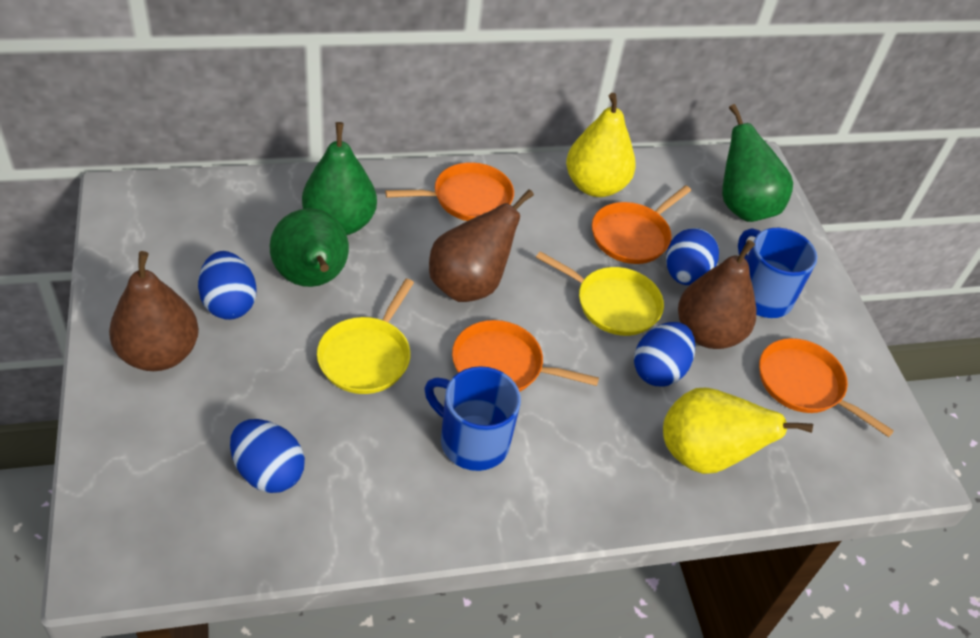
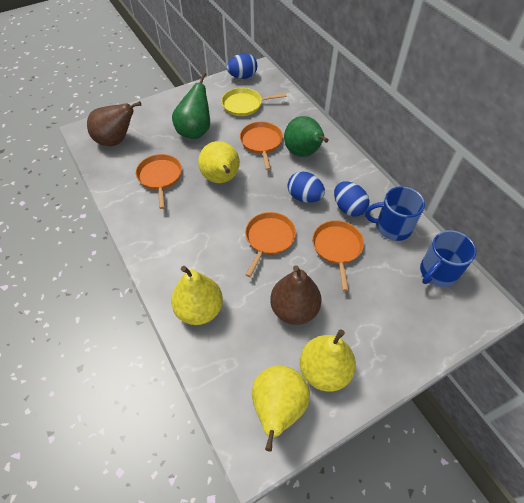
blue egg: [198,251,257,320] [230,419,305,493] [634,322,695,387] [666,228,719,285] = 4 -> [227,53,257,79] [288,171,325,203] [334,181,370,217] = 3
brown pear: [109,251,199,371] [429,189,534,302] [678,240,756,349] = 3 -> [87,101,141,146] [270,265,322,325] = 2
green pear: [270,208,349,287] [302,122,377,235] [722,104,793,222] = 3 -> [172,72,210,139] [284,116,329,157] = 2
yellow pan: [317,279,414,394] [536,251,664,336] = 2 -> [222,88,287,116] = 1
yellow pear: [566,93,636,197] [663,388,813,474] = 2 -> [171,266,223,325] [198,141,240,183] [252,366,310,452] [300,329,356,391] = 4

